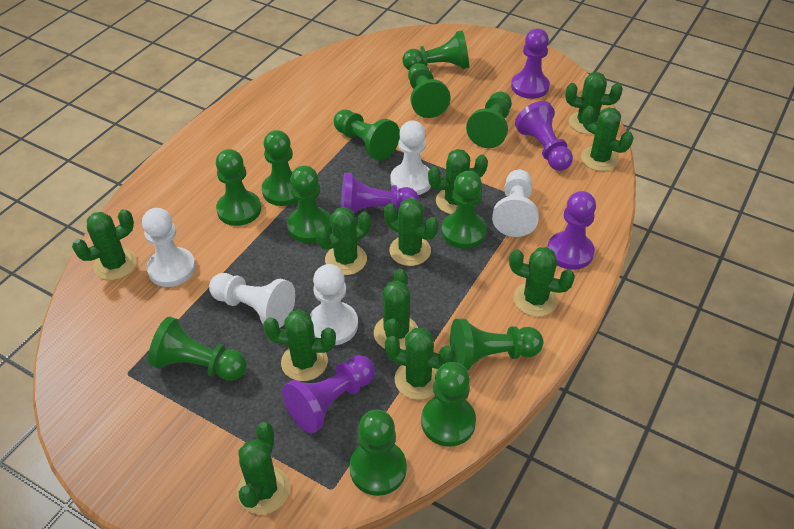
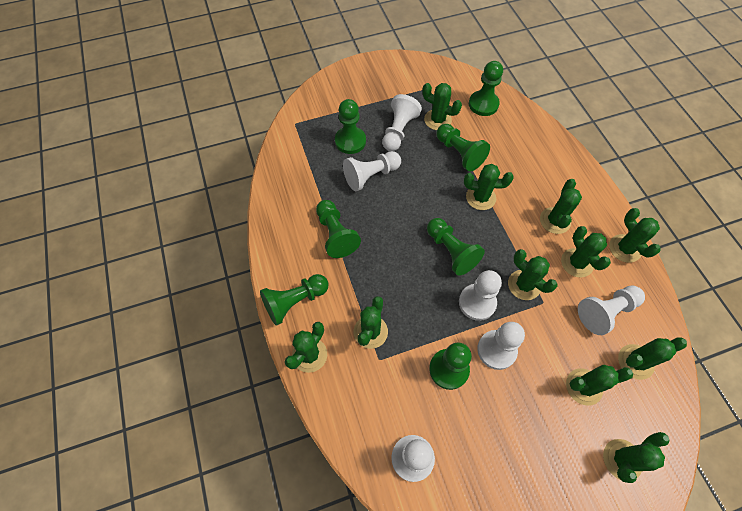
green pawn: [148,317,247,381] [216,149,261,226] [262,130,298,206] [287,165,331,243] [334,110,400,161] [349,409,407,496] [403,30,469,70] [408,63,450,118] [421,362,476,447] [441,171,487,249] [450,319,543,371] [466,91,512,148] = 12 -> [260,274,328,326] [316,200,361,258] [335,99,366,154] [427,218,485,276] [429,343,472,390] [436,124,490,171] [469,61,503,116] = 7
purple pawn: [282,355,375,434] [341,173,419,213] [511,29,550,99] [515,101,573,171] [548,191,596,270] = 5 -> none = 0
white pawn: [142,208,196,287] [209,273,295,328] [310,264,358,345] [390,121,431,195] [492,170,539,237] = 5 -> [343,151,401,191] [382,94,422,151] [391,435,435,482] [459,270,502,321] [477,322,525,370] [578,286,645,335] = 6

